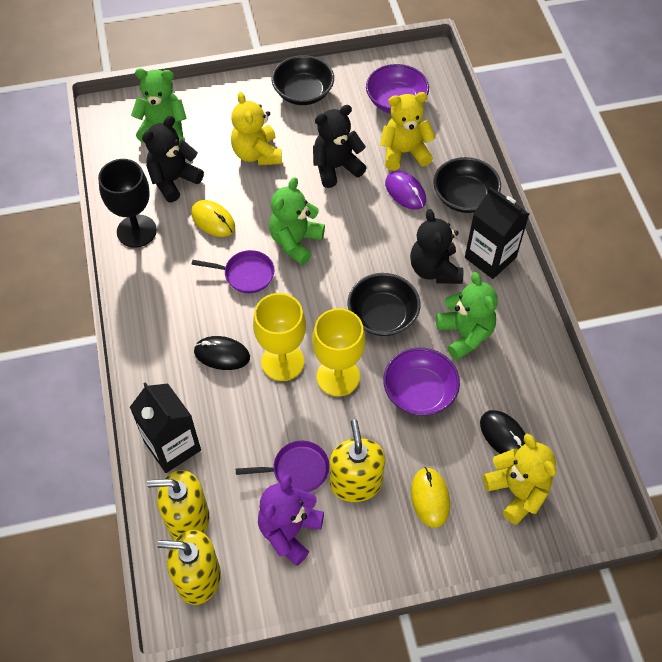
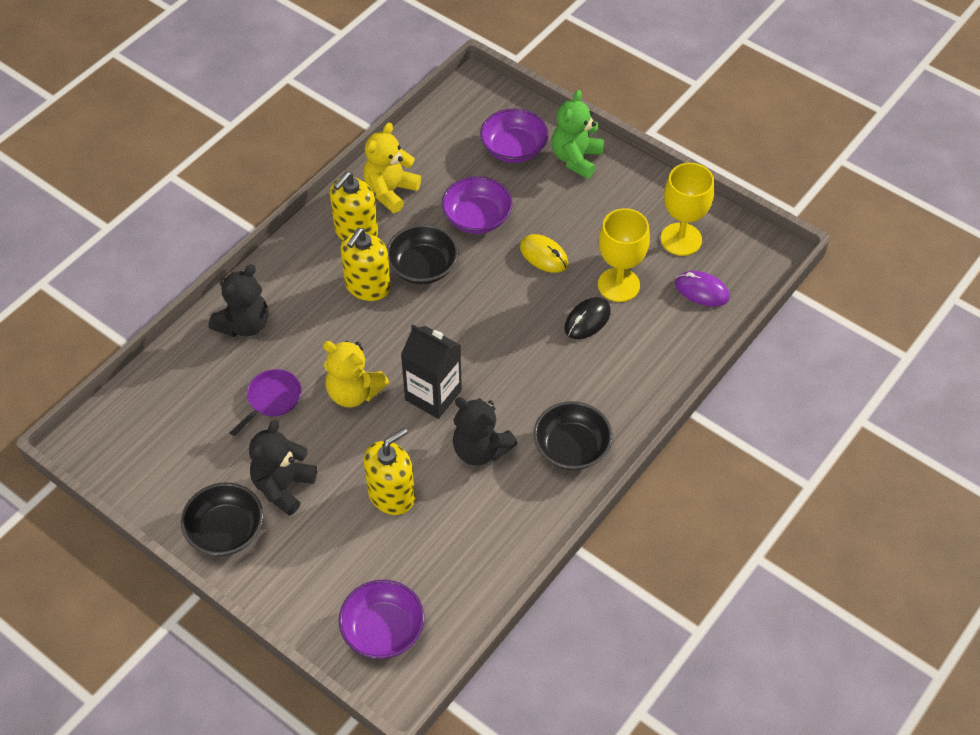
black carton: [130,382,201,473] [465,187,529,279] = 2 -> [401,324,462,419] = 1
black goblet: [98,159,157,248] = 1 -> none = 0
black mouse: [194,336,250,370] [480,410,525,454] = 2 -> [564,297,611,339] = 1
green teddy bear: [131,68,187,143] [269,177,325,265] [436,272,498,360] = 3 -> [552,90,604,179] = 1
purple bowl: [366,64,429,114] [383,348,460,416] = 2 -> [339,580,424,659] [441,176,512,234] [480,109,549,163] = 3
purple pan: [192,250,275,293] [236,441,329,492] = 2 -> [230,369,301,436] = 1
purple teddy bear: [258,475,324,566] = 1 -> none = 0
yellow mouse: [191,200,235,237] [411,467,450,528] = 2 -> [520,234,568,273] = 1
yellow teddy bear: [231,92,282,165] [380,92,436,171] [483,434,556,525] = 3 -> [323,341,389,408] [363,123,421,213] = 2

